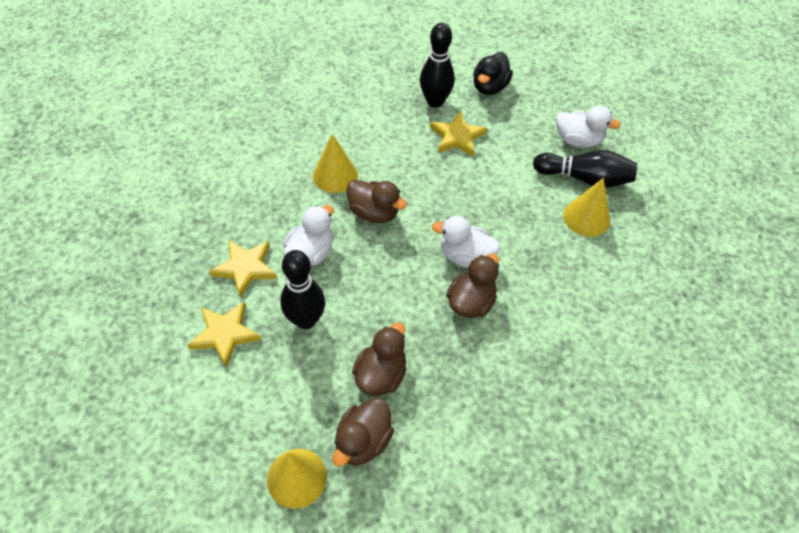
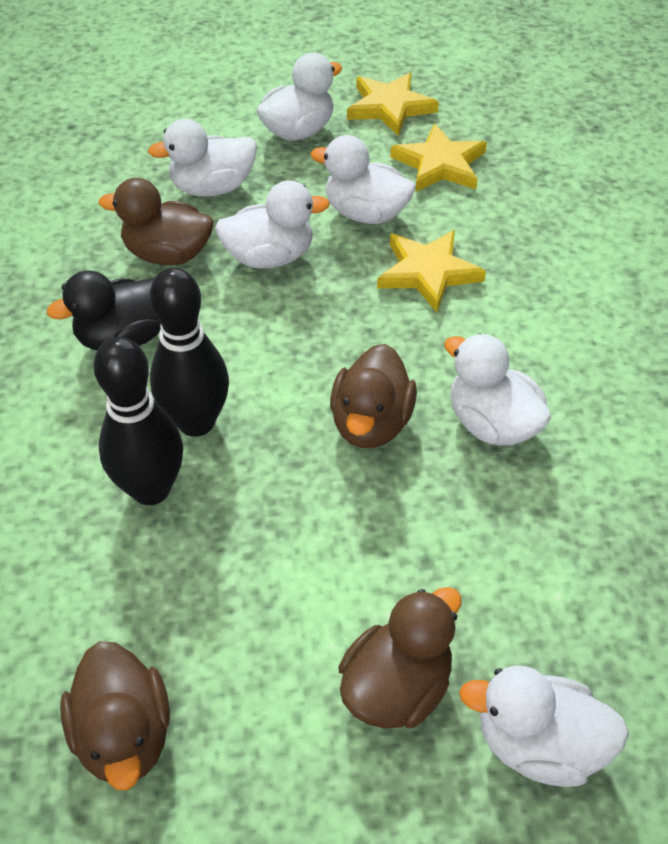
black bowling pin: [280,250,325,329] [420,23,455,108] [533,150,637,188] = 3 -> [93,337,183,505] [150,267,229,437] = 2
white duck: [283,205,334,266] [432,216,500,268] [556,106,620,148] = 3 -> [148,119,257,196] [215,180,330,269] [257,53,342,141] [310,135,415,224] [444,333,551,445] [459,665,629,787] = 6
yellow cone: [267,449,327,509] [313,134,358,193] [564,178,610,237] = 3 -> none = 0

